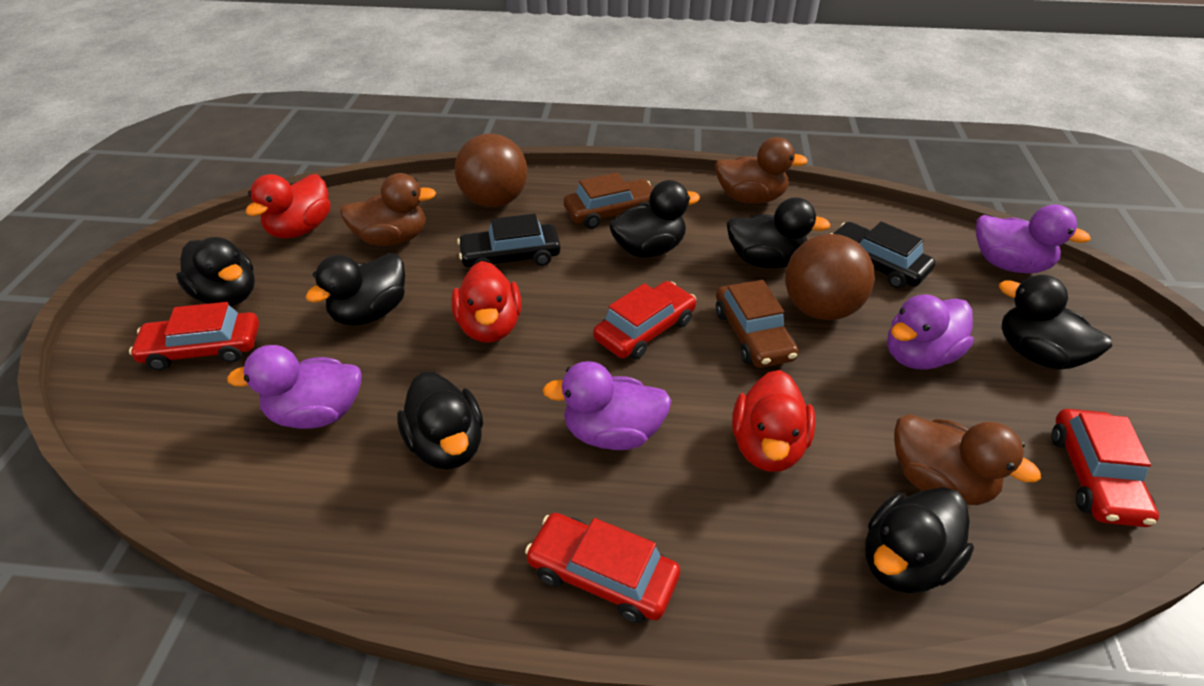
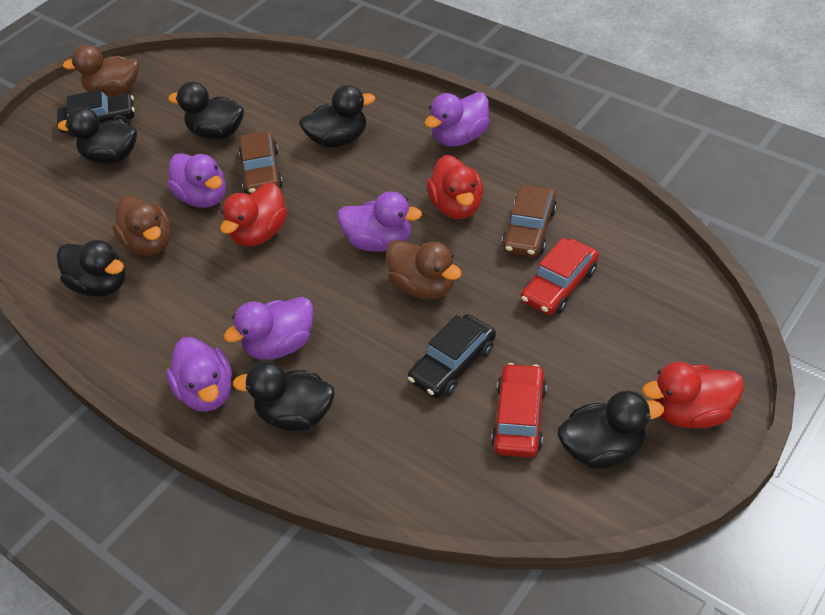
black duck: [176,237,255,306] [306,253,405,326] [397,372,483,469] [609,180,700,258] [726,197,830,268] [865,487,974,593] [999,275,1112,370] = 7 -> [57,240,125,297] [58,107,137,164] [168,81,244,140] [233,361,334,431] [299,85,375,148] [558,390,664,469] = 6
brown ball: [455,133,527,207] [785,234,875,320] = 2 -> none = 0
purple duck: [227,345,362,429] [542,361,671,450] [887,294,974,370] [976,205,1091,274] = 4 -> [166,337,232,412] [168,153,225,208] [224,297,313,360] [338,191,422,252] [424,92,490,147] = 5
red car: [129,302,259,370] [525,513,680,623] [593,281,696,360] [1052,409,1159,527] = 4 -> [491,363,547,458] [520,238,599,315] = 2

